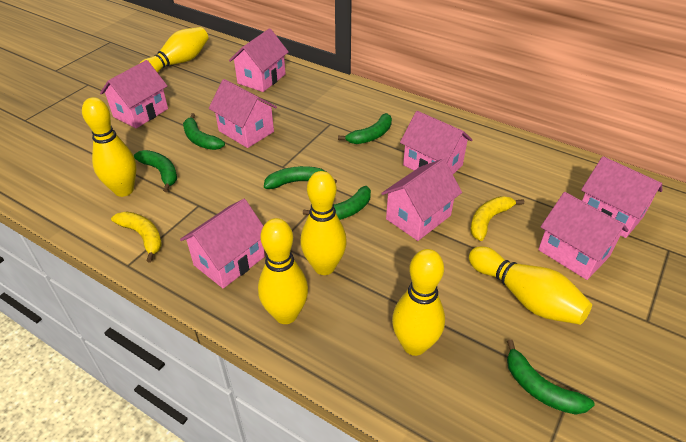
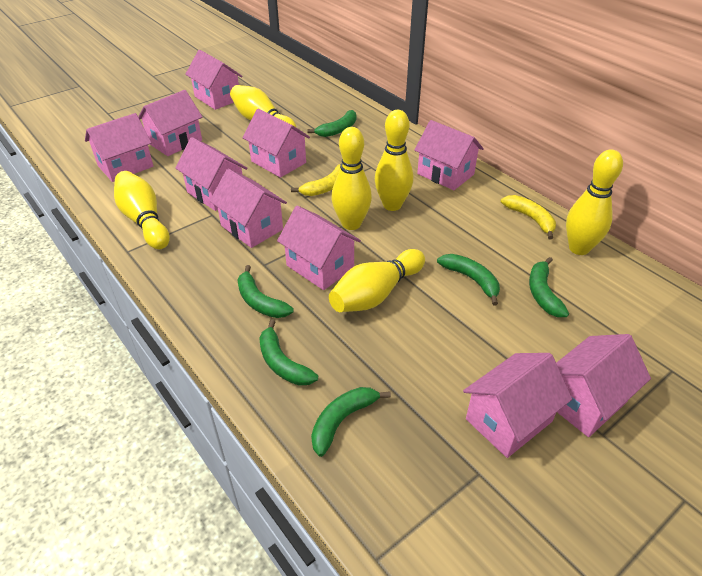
pink house: [100,60,168,128] [180,199,265,288] [209,79,277,148] [229,28,289,92] [381,159,462,241] [400,111,473,174] [538,192,629,280] [581,156,662,238] = 8 -> [85,113,153,182] [138,90,202,156] [175,137,248,211] [185,50,242,110] [210,169,287,248] [242,109,310,178] [277,206,361,290] [414,120,484,190] [463,353,572,458] [556,334,651,437] = 10

